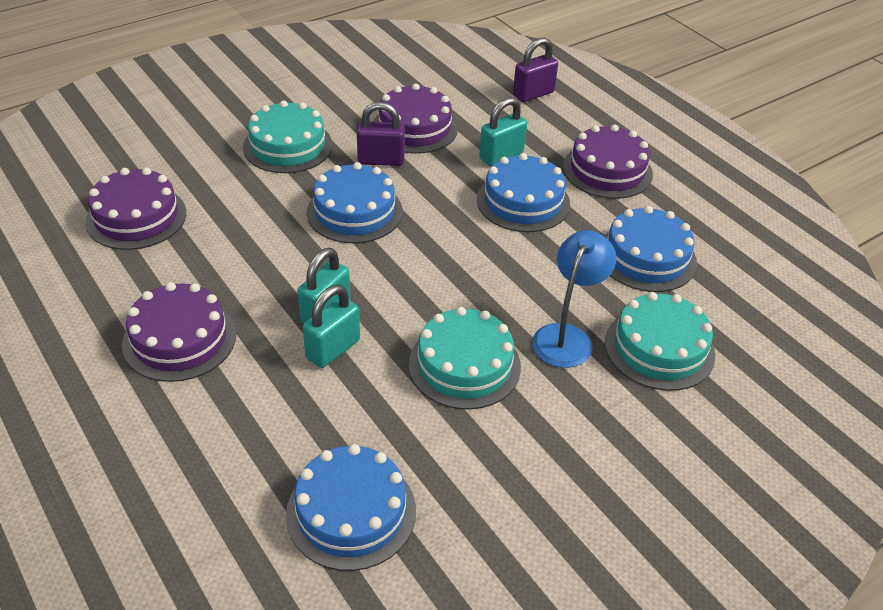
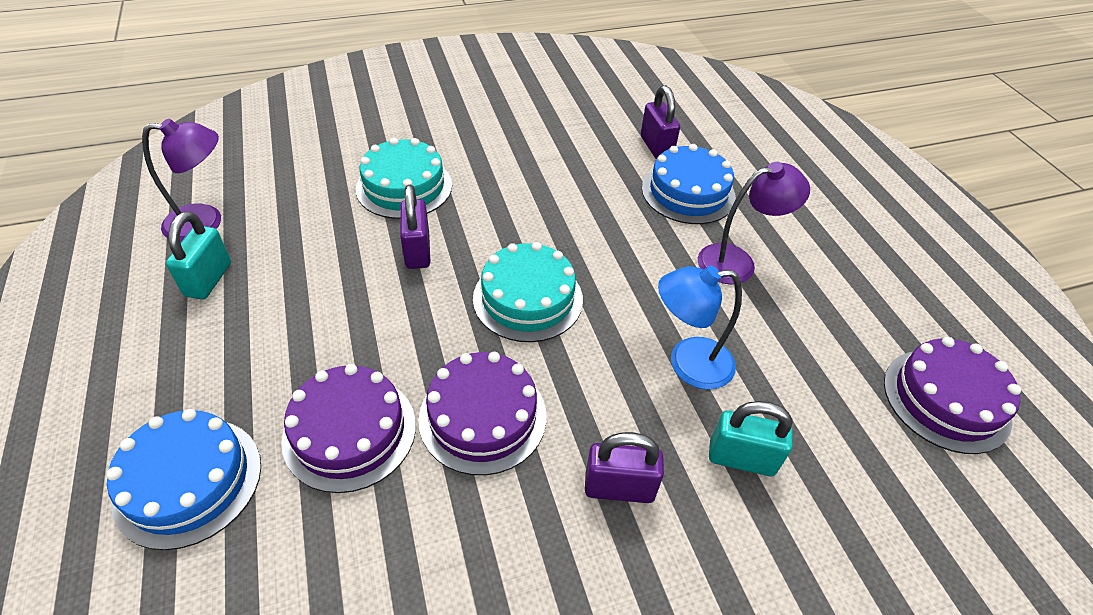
blue cake: [286,444,416,571] [307,162,403,243] [477,153,570,232] [604,206,697,292] = 4 -> [106,409,261,550] [642,144,736,224] = 2
purple cake: [85,167,186,250] [122,282,236,382] [373,83,458,154] [563,124,653,199] = 4 -> [281,364,416,493] [419,352,546,475] [884,337,1021,454] = 3
purple lamp: none = 0 -> [142,119,221,242] [698,162,810,284] = 2
purple padlock: [357,102,405,166] [513,38,558,102] = 2 -> [400,185,430,269] [585,432,664,503] [641,85,680,159] = 3
turquoise cake: [243,100,333,173] [409,307,521,410] [605,292,715,391] = 3 -> [356,138,452,219] [473,242,583,342] = 2
turquoise padlock: [297,248,351,324] [302,285,360,368] [479,97,527,166] = 3 -> [166,211,231,300] [709,401,792,476] = 2

